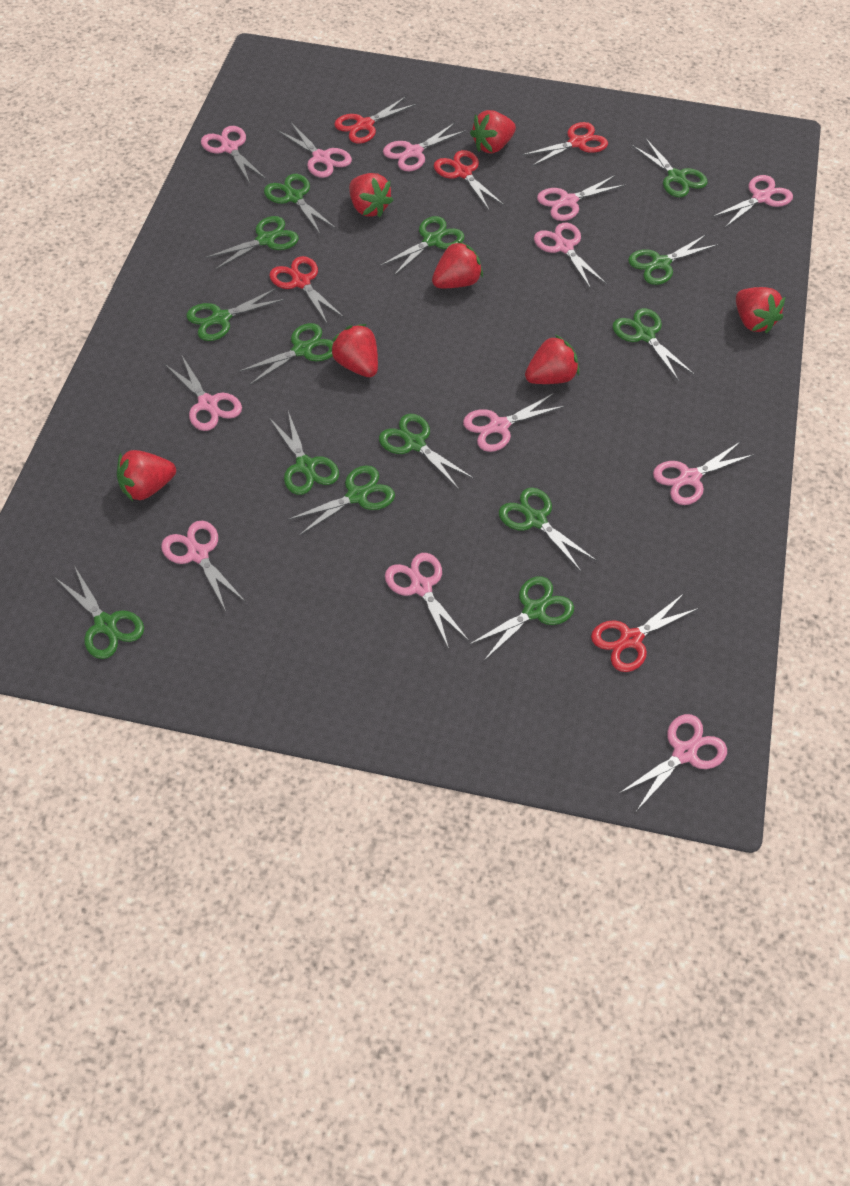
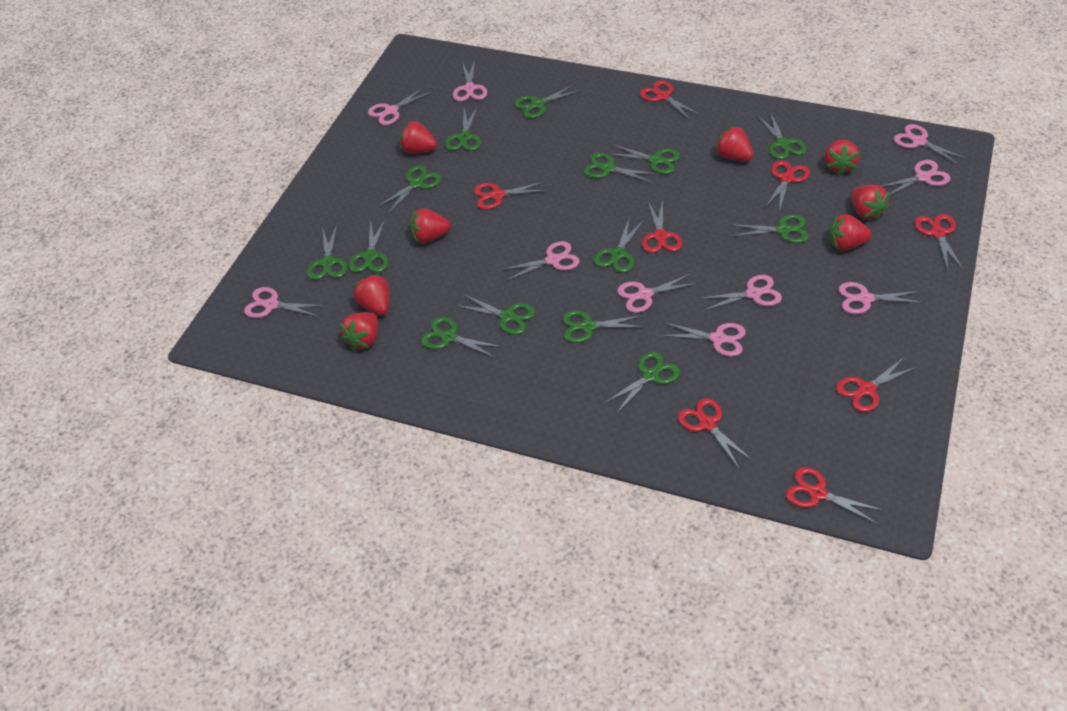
pink scissors: [161,521,246,611] [164,354,242,431] [201,126,266,183] [277,122,352,178] [383,123,466,171] [385,553,469,649] [463,393,565,452] [534,223,607,289] [537,175,625,221] [618,714,727,810] [653,441,753,505] [712,175,793,228] = 12 -> [244,287,324,318] [368,87,431,125] [453,60,487,101] [501,241,580,281] [617,274,698,313] [661,322,746,357] [699,275,782,311] [838,282,924,314] [881,160,951,195] [894,124,967,166] = 10
red scissors: [269,256,344,325] [334,96,417,143] [434,150,504,210] [522,122,608,166] [591,593,699,672] = 5 -> [474,182,548,210] [640,80,701,120] [642,199,682,253] [678,398,753,468] [765,160,810,211] [786,467,882,524] [836,358,917,412] [915,214,963,270] = 8
red strawberry: [117,450,176,501] [330,324,378,377] [349,173,394,217] [432,241,483,288] [470,110,516,153] [525,335,579,384] [736,287,785,334] = 7 -> [340,312,378,351] [353,274,389,316] [400,121,437,153] [410,208,451,243] [715,126,753,161] [825,140,860,175] [829,214,872,250] [851,185,889,220] = 8

